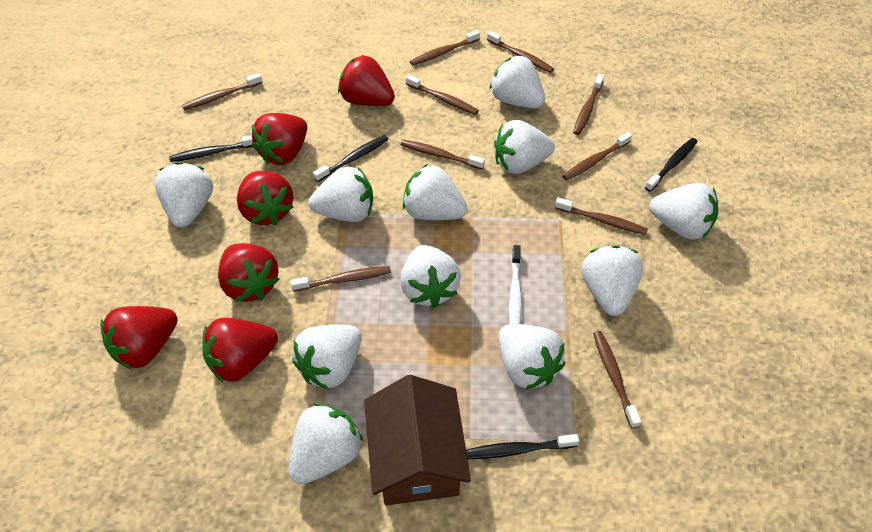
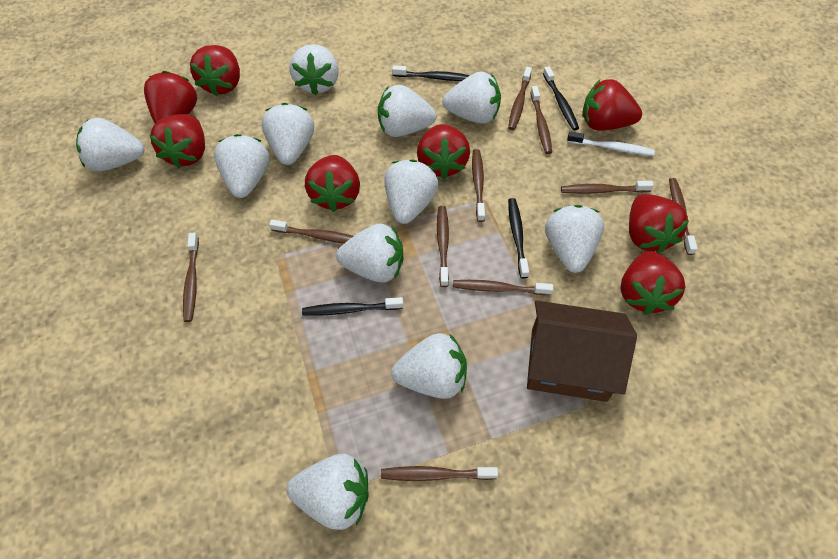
red strawberry: [101,306,178,370] [202,318,278,382] [218,243,280,302] [237,171,293,225] [252,113,307,165] [338,55,395,106] = 6 -> [144,71,197,124] [150,114,205,169] [190,45,240,96] [305,155,360,212] [417,124,470,179] [582,79,642,131] [621,251,686,315] [629,194,689,253] = 8

